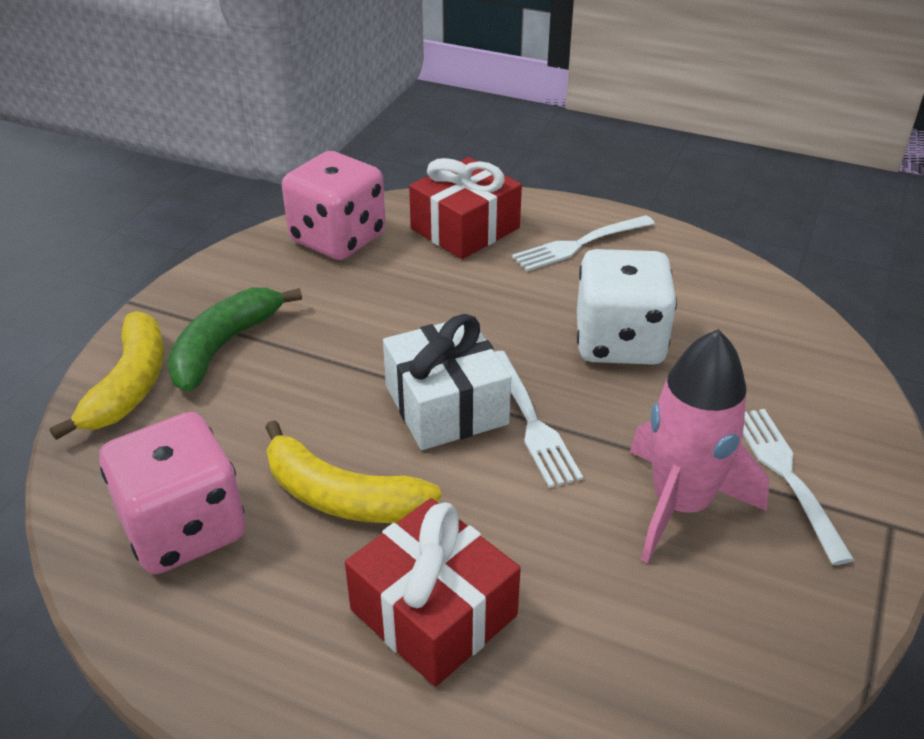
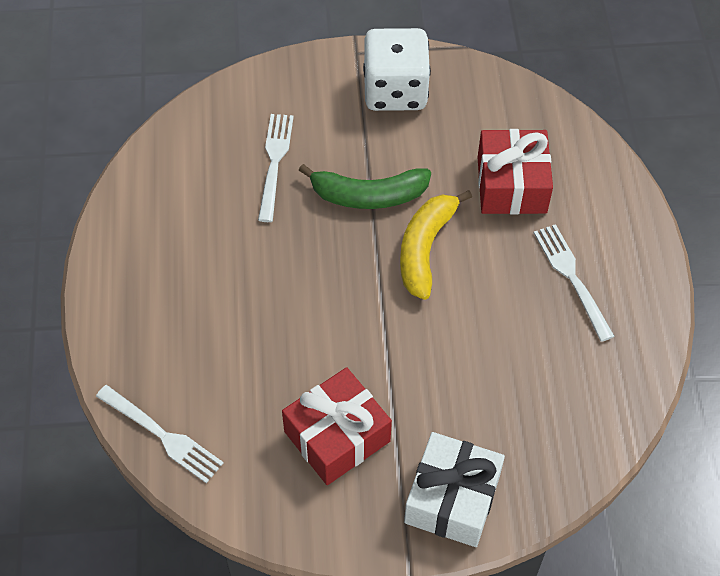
pink dice: [99,412,246,574] [282,151,386,260] = 2 -> none = 0
pink rocket: [630,329,769,563] = 1 -> none = 0
yellow banana: [50,311,164,440] [265,420,441,523] = 2 -> [400,190,472,300] = 1

